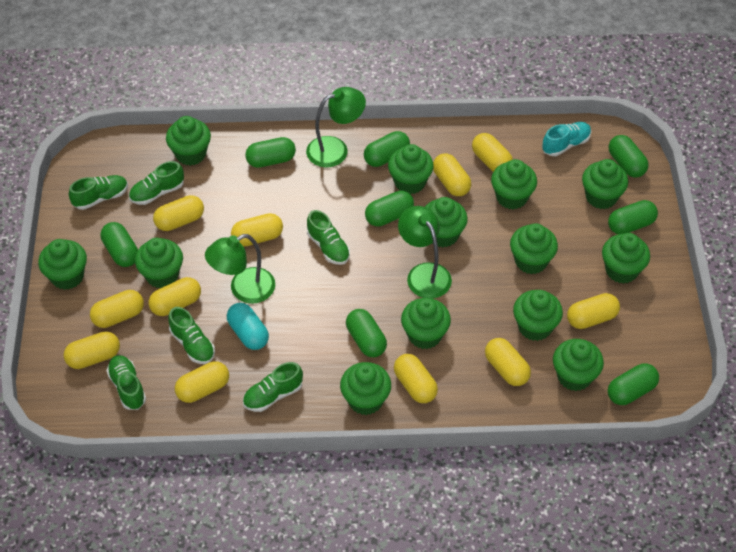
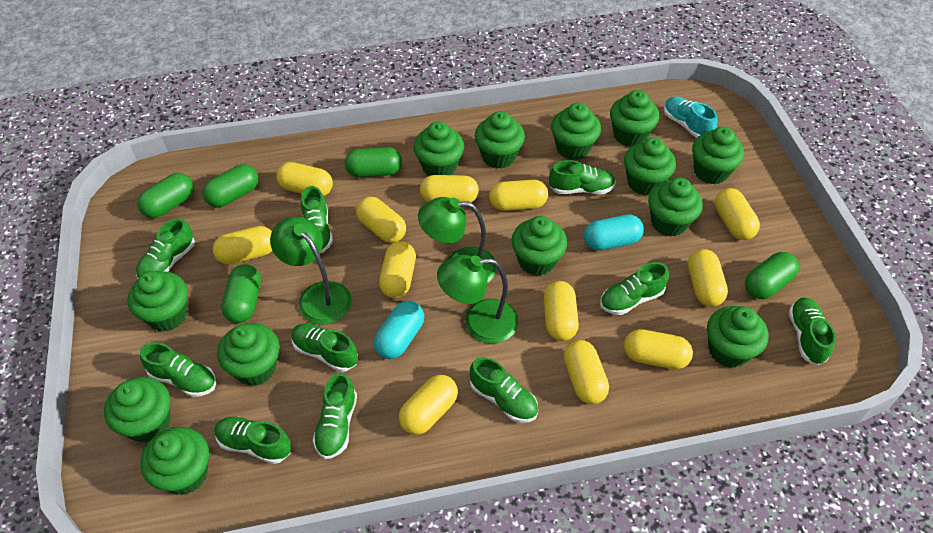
green capsule: [101,222,138,267] [245,137,296,168] [346,309,387,357] [364,131,410,167] [365,191,414,226] [608,200,658,234] [608,363,659,405] [609,135,649,178] = 8 -> [137,173,194,218] [202,164,258,207] [221,264,261,323] [345,147,402,177] [745,252,799,299] = 5
green shoe: [69,175,128,210] [106,355,146,410] [129,161,184,205] [168,307,215,364] [243,362,303,412] [307,210,350,265] = 6 -> [136,218,195,279] [140,342,216,397] [214,417,291,464] [291,323,358,372] [301,186,333,253] [313,373,357,459] [470,357,538,423] [549,160,616,194] [600,262,669,315] [788,297,836,365] = 10
turquoise capsule: [227,303,269,350] = 1 -> [374,301,424,359] [584,214,644,251] = 2
yellow capsule: [64,331,120,369] [90,290,144,328] [149,277,201,316] [153,195,204,231] [175,361,229,403] [231,213,283,247] [394,354,438,403] [433,153,471,196] [472,133,513,172] [485,338,531,386] [567,293,620,329] = 11 -> [213,226,272,265] [276,162,333,196] [356,196,406,243] [379,241,416,298] [399,375,458,435] [420,175,479,203] [489,180,548,211] [544,281,579,341] [564,340,609,404] [624,329,693,369] [688,249,728,307] [714,188,760,240] = 12

